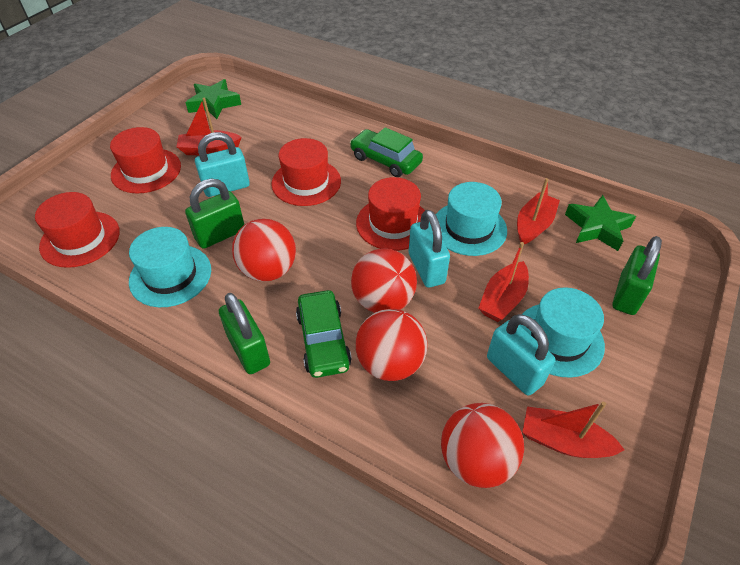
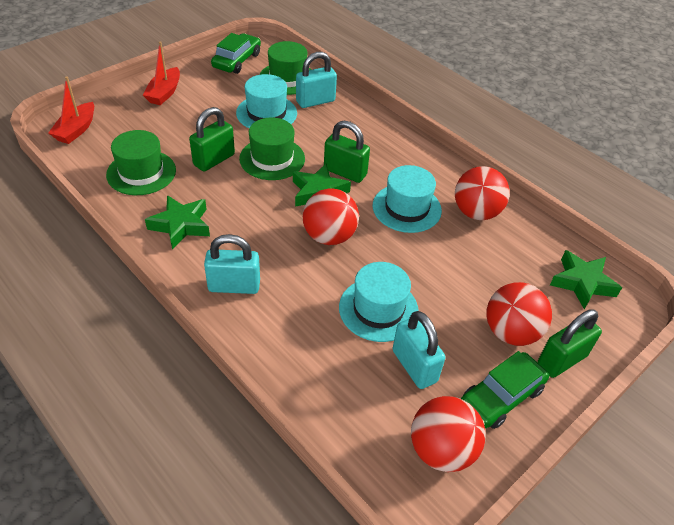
green hat: none = 0 -> [106,130,176,195] [239,117,305,180] [260,41,312,95] = 3
green star: [185,79,241,119] [565,195,636,251] = 2 -> [145,195,210,250] [293,164,351,207] [550,250,622,310] = 3
red boat: [176,98,242,155] [479,242,529,322] [517,178,560,244] [522,402,625,458] = 4 -> [48,77,94,144] [143,41,180,105] = 2
red hat: [35,192,120,268] [110,127,181,193] [271,138,341,206] [356,177,425,251] = 4 -> none = 0

